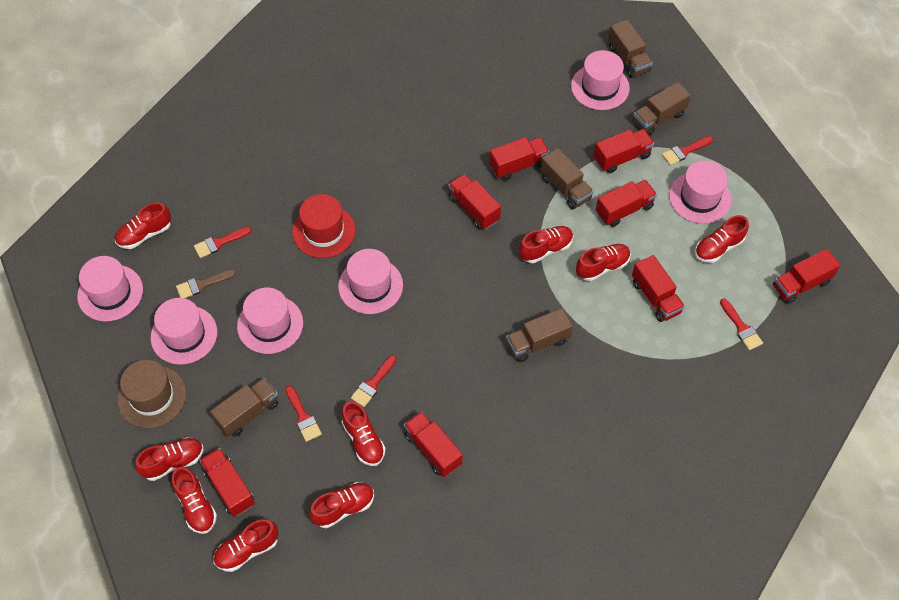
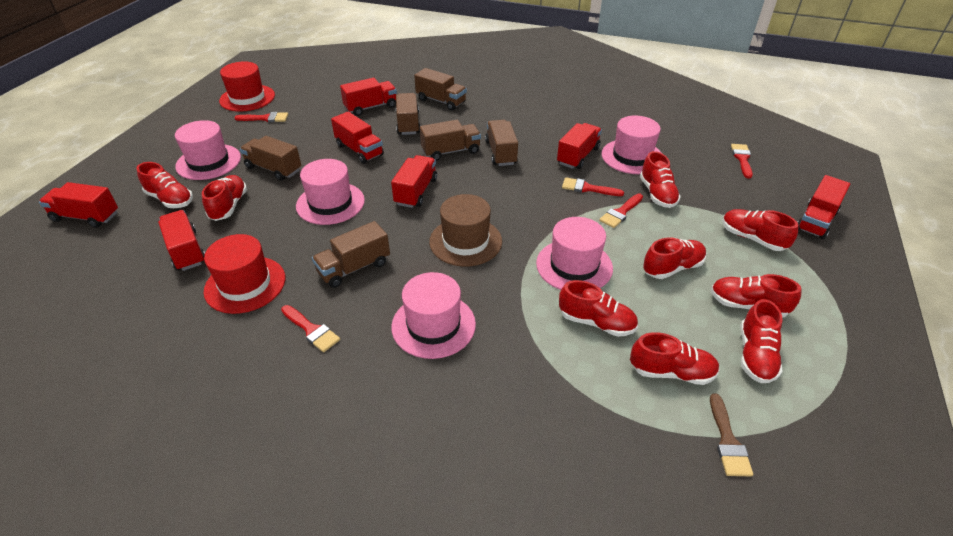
brown truck: [210,378,278,437] [506,308,573,362] [541,148,594,210] [608,20,653,78] [633,82,691,135] = 5 -> [240,136,301,181] [312,221,390,288] [396,93,420,135] [414,68,467,111] [420,120,481,161] [485,120,518,166] = 6
pink hat: [77,256,143,322] [151,298,217,365] [237,288,303,354] [338,249,403,314] [571,50,630,110] [669,161,731,224] = 6 -> [175,120,241,180] [296,159,365,225] [391,272,476,359] [536,217,613,290] [601,115,662,174] = 5
red hat: [292,194,355,258] = 1 -> [204,234,285,314] [219,61,275,112] = 2
red truck: [199,448,255,517] [404,411,463,477] [448,174,501,229] [489,137,550,181] [594,129,654,173] [596,180,657,227] [632,255,685,322] [773,249,840,304] = 8 -> [39,182,118,228] [158,210,205,271] [331,111,384,164] [340,78,397,116] [391,155,437,208] [557,123,602,169] [797,175,850,239] = 7

